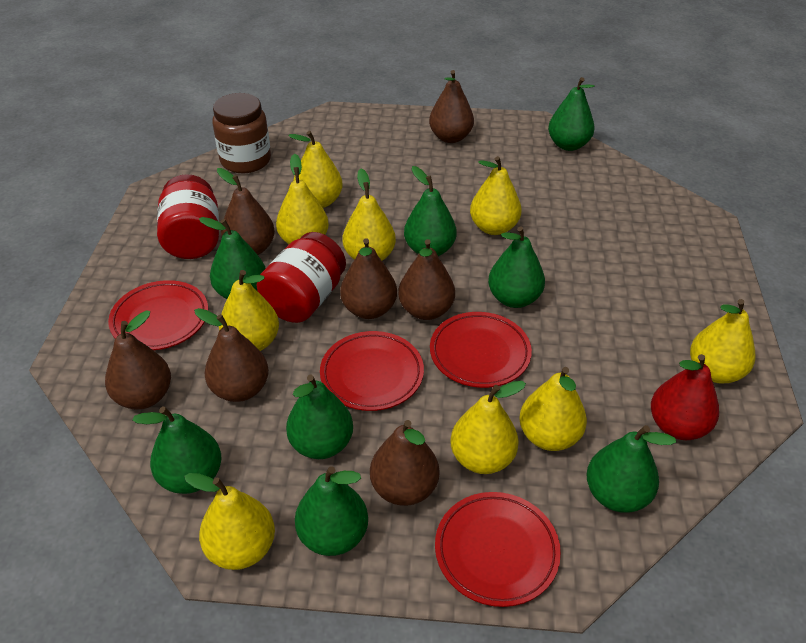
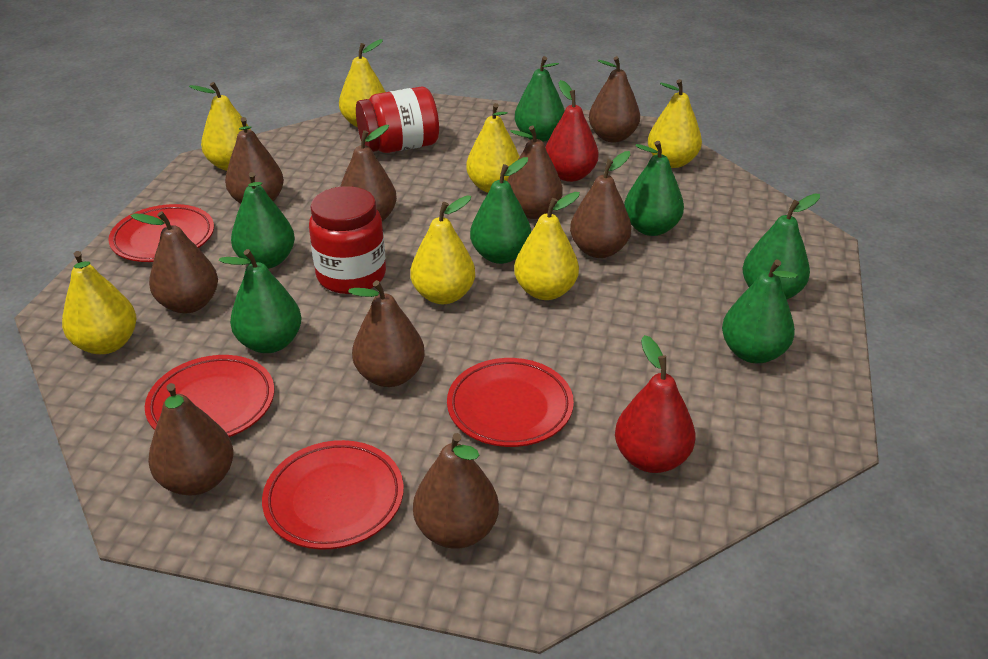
brown jar: [213,93,271,173] = 1 -> none = 0
brown pear: [105,310,171,409] [194,308,269,402] [217,168,275,255] [340,238,397,319] [370,420,439,506] [398,239,455,320] [429,70,474,143] = 7 -> [131,211,218,313] [148,383,234,495] [225,117,284,204] [340,125,397,221] [348,280,425,387] [413,433,499,549] [507,126,563,219] [570,151,631,258] [589,56,640,143] = 9
green pear: [132,406,222,494] [199,217,266,299] [286,375,353,459] [295,466,368,556] [404,166,457,256] [488,226,545,308] [548,77,595,151] [586,425,676,513] = 8 -> [219,249,301,353] [231,172,295,269] [470,157,531,264] [515,56,565,142] [624,141,684,236] [722,260,798,363] [743,194,820,299] = 7
red pear: [651,354,719,440] = 1 -> [545,80,599,182] [615,335,695,473] = 2
yellow pear: [184,473,275,570] [219,270,279,351] [276,154,329,244] [288,131,343,208] [343,169,396,261] [450,381,526,474] [470,156,522,235] [519,367,587,451] [690,299,755,383] = 9 -> [62,251,137,354] [189,82,251,171] [339,39,385,127] [410,195,475,304] [466,103,520,193] [514,192,580,300] [648,79,702,168] = 7

